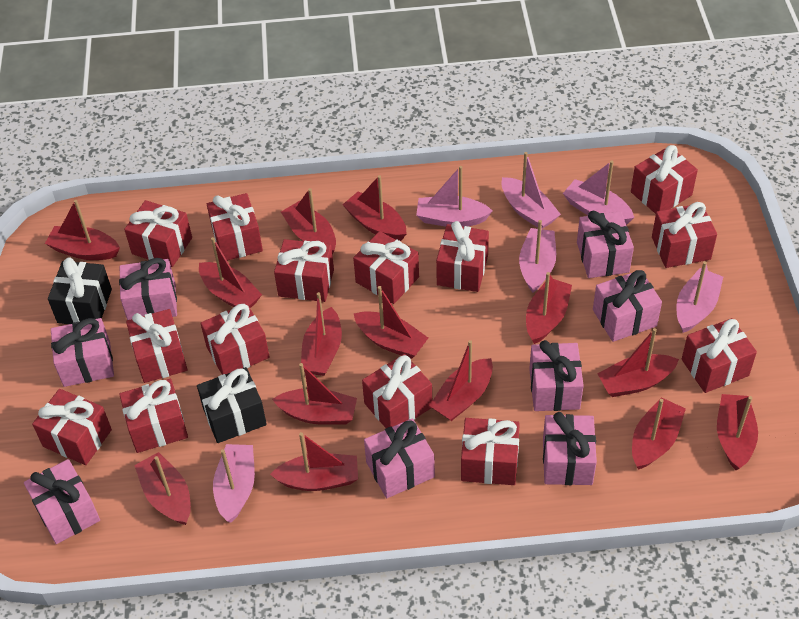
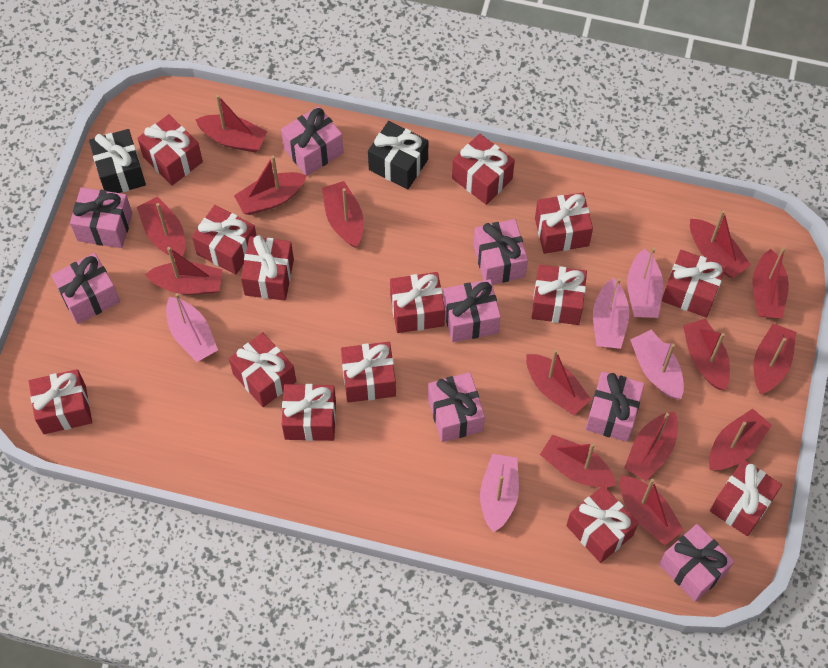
pink boat: [213,444,255,523] [416,166,492,227] [501,152,561,229] [519,220,556,293] [563,160,635,225] [677,261,723,333] = 6 -> [166,293,218,362] [480,454,519,533] [593,278,629,349] [627,248,663,318] [630,330,684,399] = 5

